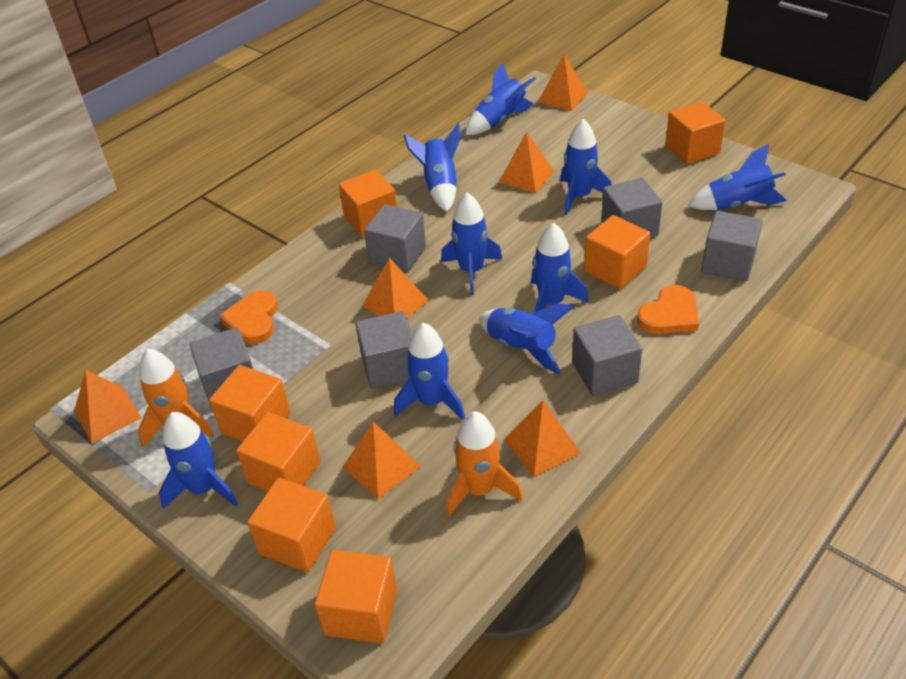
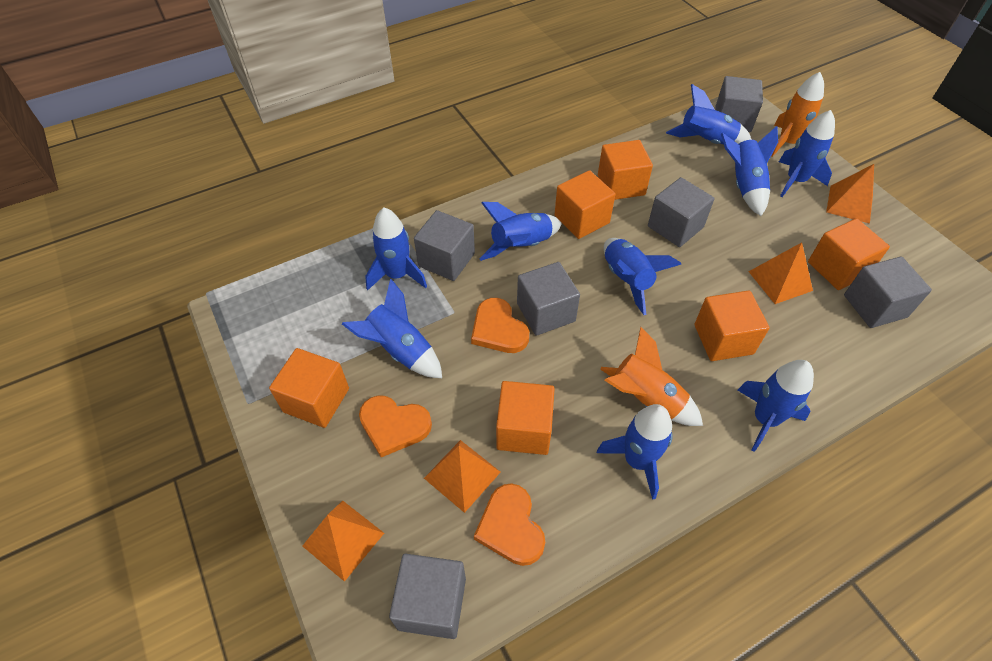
orange cube: [209,365,291,441] [236,412,321,492] [247,478,336,573] [315,550,397,644] [339,170,397,237] [584,215,650,289] [665,101,726,164] = 7 -> [269,348,349,428] [496,381,555,455] [554,170,616,239] [598,140,653,200] [694,290,770,361] [808,218,890,290] = 6
orange heart: [219,290,278,344] [637,285,699,334] = 2 -> [359,395,432,457] [471,298,529,353] [474,483,545,566] = 3
orange pyramid: [74,370,142,443] [342,422,421,500] [362,258,429,318] [499,132,554,193] [504,400,581,477] [538,55,588,111] = 6 -> [303,500,384,582] [424,440,501,513] [748,242,813,304] [826,164,874,224] = 4

